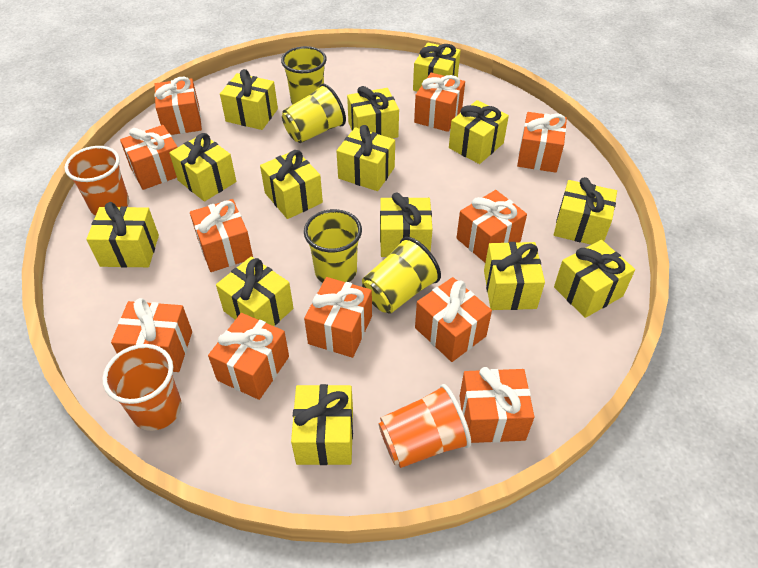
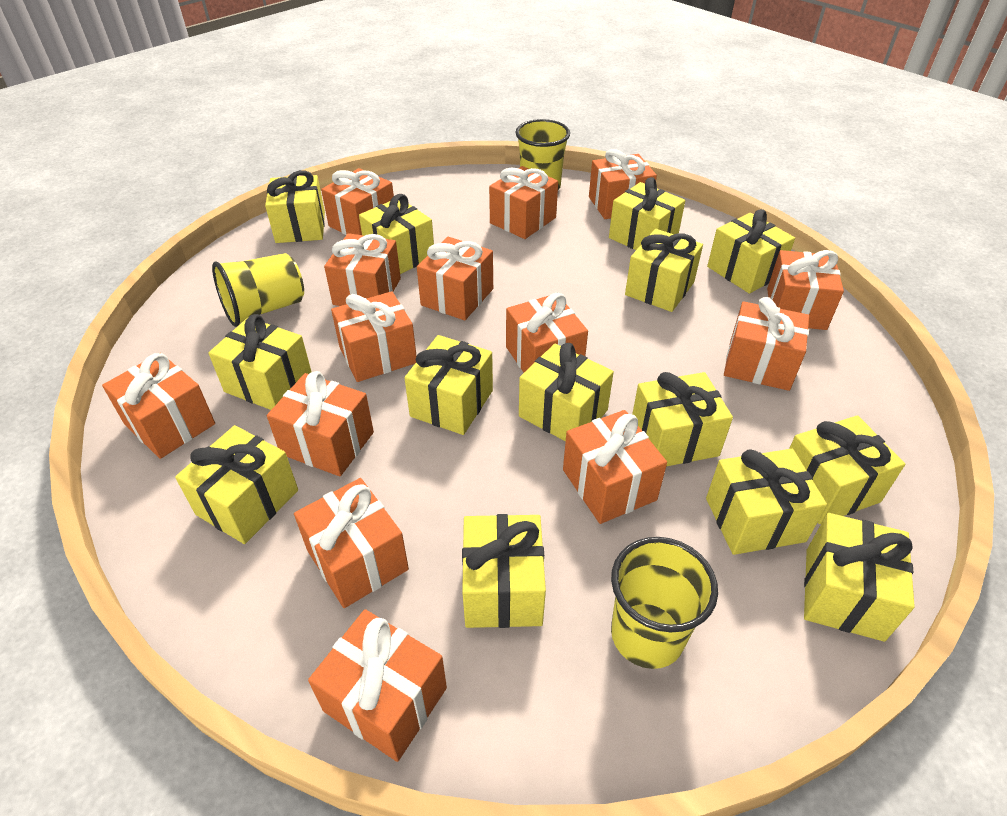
orange cup: [64,146,129,216] [102,344,182,431] [378,384,471,468] = 3 -> none = 0
orange gift: [111,298,192,372] [120,125,178,190] [154,77,202,135] [190,199,253,272] [208,313,289,400] [304,277,372,358] [414,73,465,132] [415,277,492,362] [457,190,527,262] [459,367,534,443] [517,112,567,173] = 11 -> [102,353,215,459] [267,371,374,476] [294,478,409,608] [308,609,447,762] [321,168,394,235] [324,233,401,306] [331,291,417,382] [417,237,493,321] [489,166,558,239] [506,293,588,373] [563,410,667,524] [589,149,657,219] [724,297,809,391] [767,250,844,330] = 14
yellow cup: [281,46,327,104] [282,84,346,143] [304,209,362,283] [362,237,441,314] = 4 -> [212,253,304,327] [515,119,570,190] [611,537,718,669] = 3

